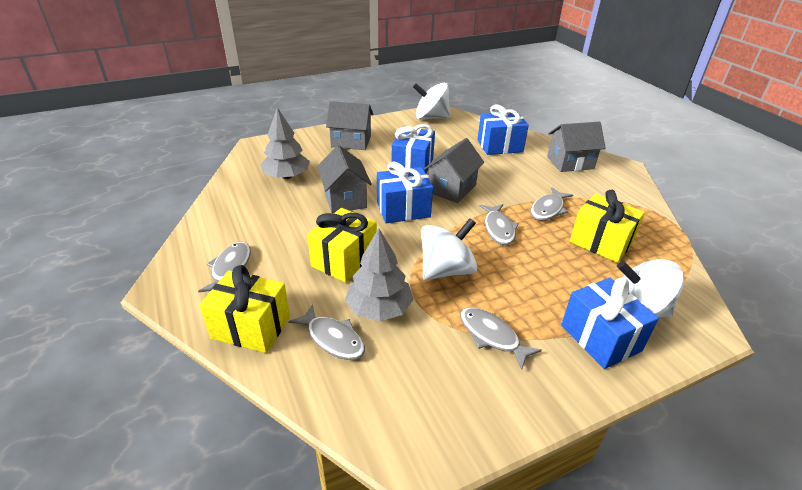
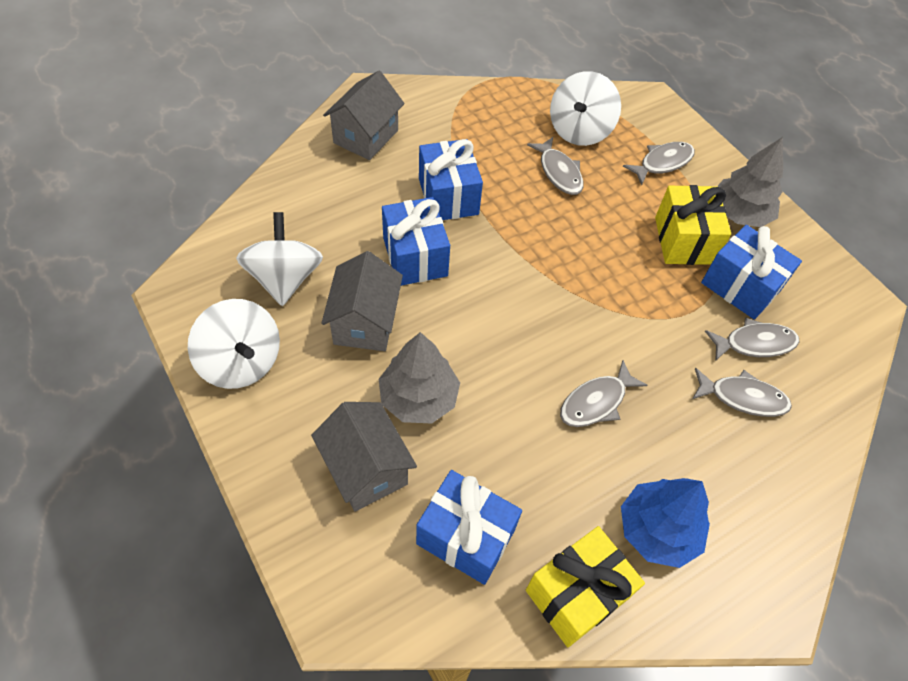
blue tree: none = 0 -> [621,478,710,568] = 1
grey house: [317,145,372,213] [326,101,373,150] [424,138,484,203] [547,121,606,172] = 4 -> [311,402,417,512] [321,251,403,351] [323,71,405,160] = 3
yellow gift: [199,265,290,353] [307,208,377,283] [570,190,645,263] = 3 -> [526,526,645,647] [655,185,731,265] = 2

